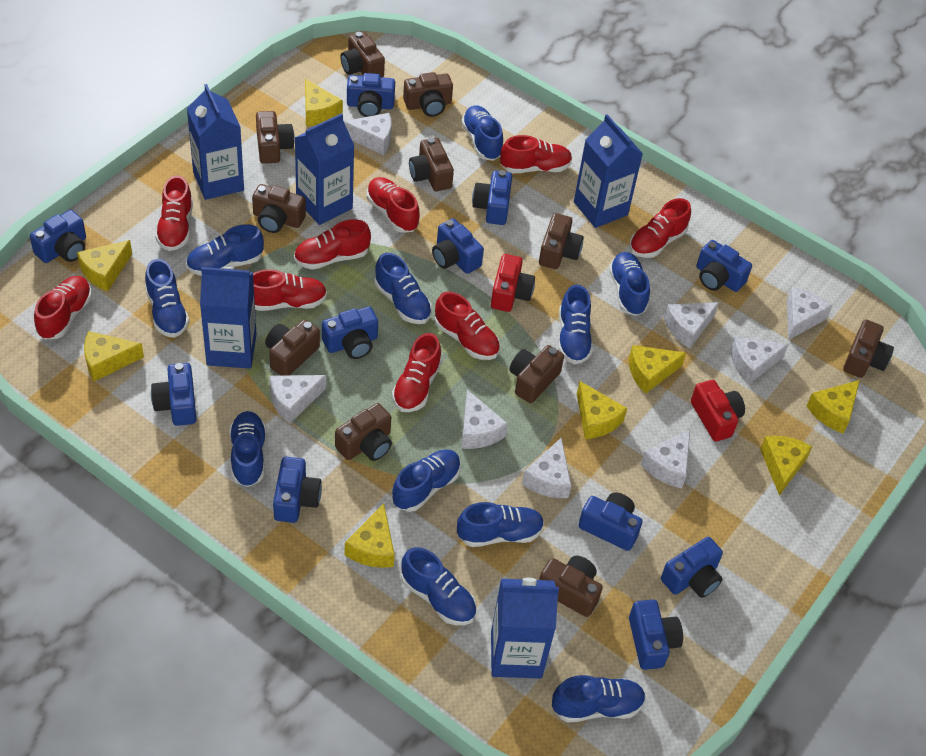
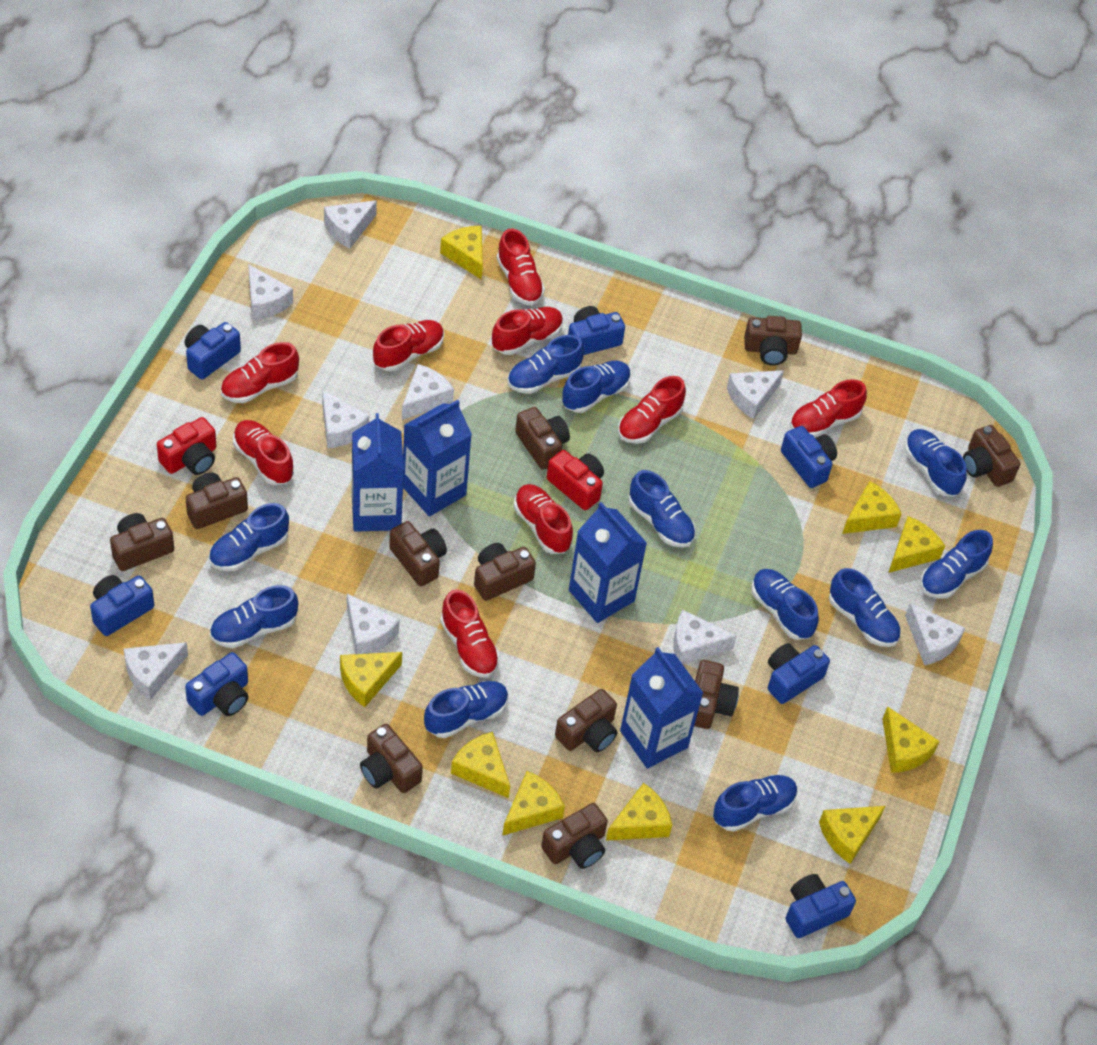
blue camera: [30,210,86,263] [151,363,196,426] [273,457,322,523] [322,307,378,359] [347,73,395,117] [432,218,484,274] [472,170,512,225] [578,492,643,551] [629,600,683,670] [661,537,723,598] [696,240,752,292] = 11 -> [90,575,154,636] [185,322,241,379] [185,652,249,716] [568,306,625,355] [768,643,830,704] [781,426,837,488] [786,874,856,938] = 7
blue carton: [187,84,244,200] [200,267,256,369] [295,113,355,225] [491,578,559,678] [574,114,643,228] = 5 -> [352,413,404,532] [403,400,472,517] [569,502,647,623] [620,647,703,769] = 4
white cheese: [269,375,326,424] [344,113,392,155] [461,390,508,449] [522,437,571,498] [641,430,690,488] [664,302,719,348] [731,336,789,384] [787,287,832,340] = 8 -> [123,642,188,700] [248,264,293,320] [322,390,369,448] [324,200,377,249] [347,593,400,654] [402,364,454,420] [673,609,737,664] [727,370,784,419] [905,603,965,665] = 9
yellow cheese: [77,240,132,291] [84,331,144,381] [305,79,343,126] [344,504,395,568] [577,381,627,439] [629,345,686,393] [760,436,813,496] [807,380,860,434] = 8 -> [340,652,402,707] [440,226,483,280] [451,732,510,798] [502,771,565,836] [606,783,672,841] [819,806,885,864] [842,481,902,534] [882,706,940,773] [888,516,945,573] = 9

